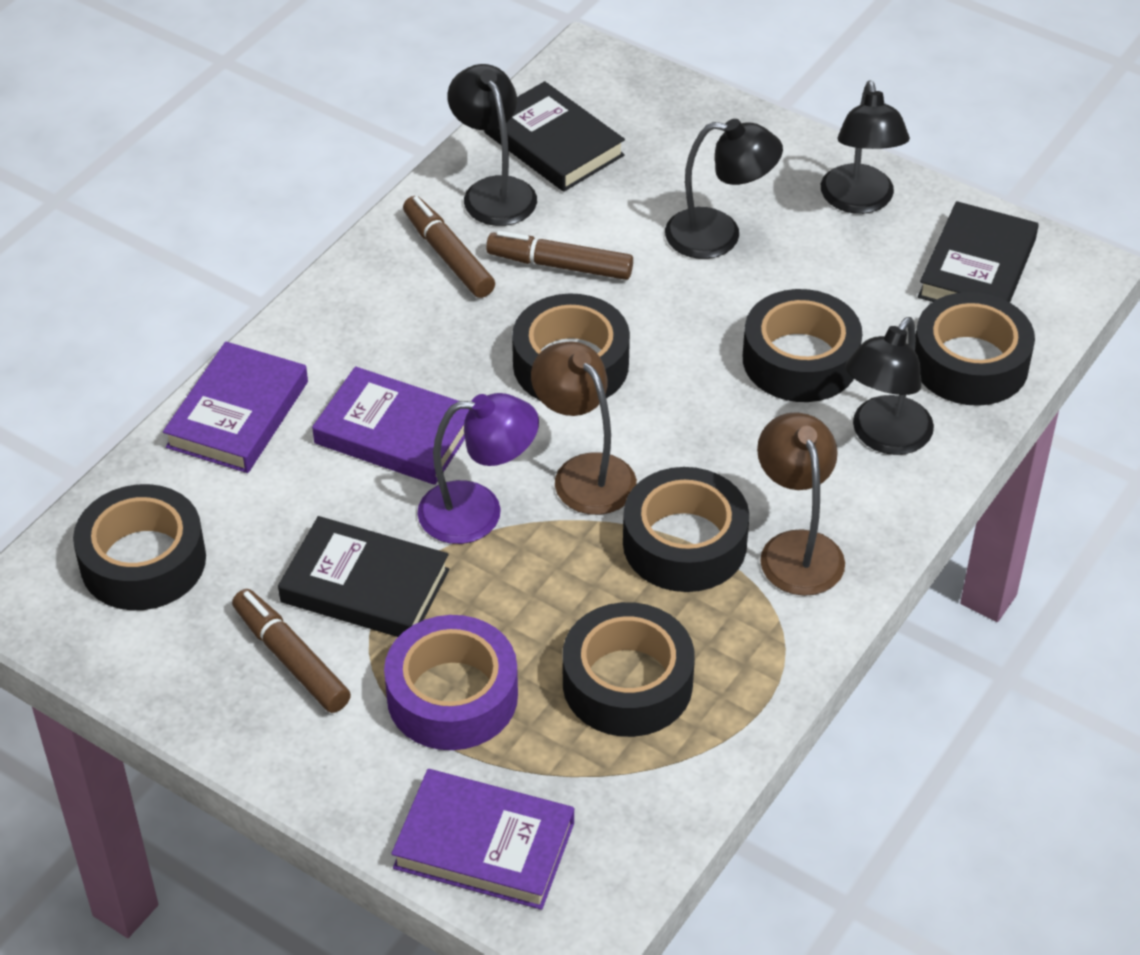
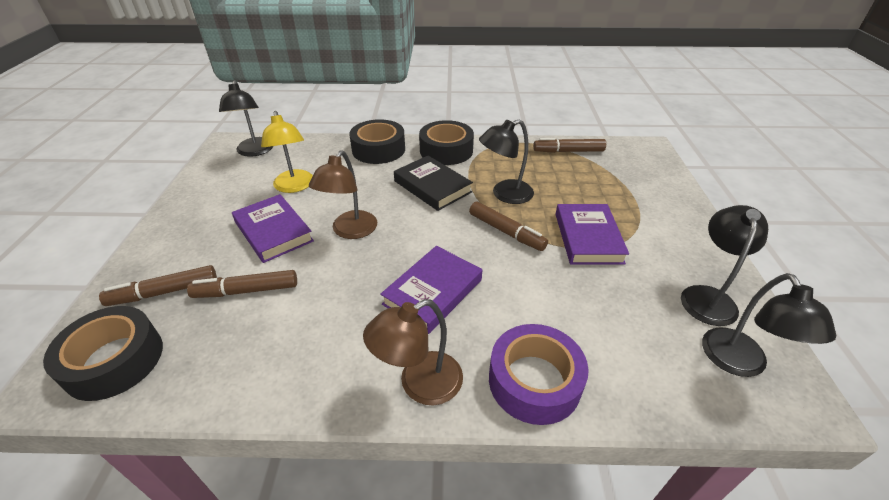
black book: [278,516,449,637] [484,81,625,192] [918,201,1039,302] = 3 -> [394,155,473,211] = 1
black tape: [73,484,206,610] [512,294,630,400] [563,602,695,737] [623,467,749,592] [743,289,862,402] [915,292,1035,406] = 6 -> [43,306,163,401] [349,119,405,164] [419,120,474,165] = 3
brown marker: [232,589,351,713] [403,196,495,298] [486,231,633,280] = 3 -> [99,265,217,306] [187,270,297,298] [469,201,548,251] [533,138,606,153] = 4
purple lamp: [417,393,539,544] = 1 -> none = 0
yellow lamp: none = 0 -> [261,111,313,193] = 1

